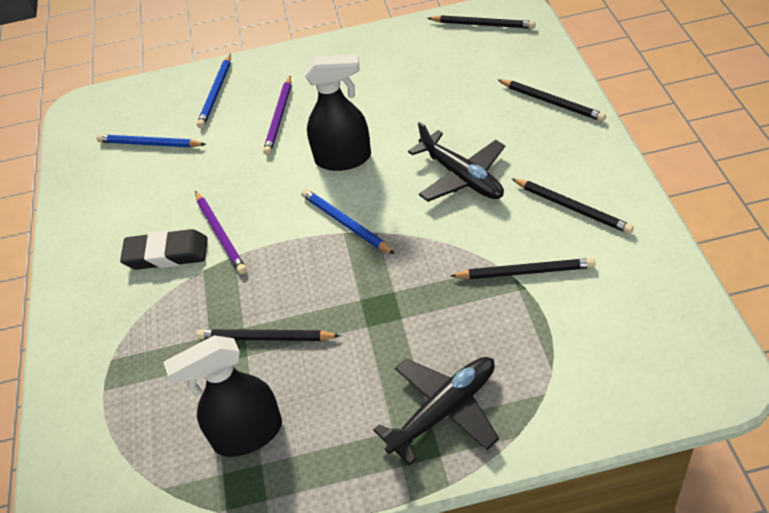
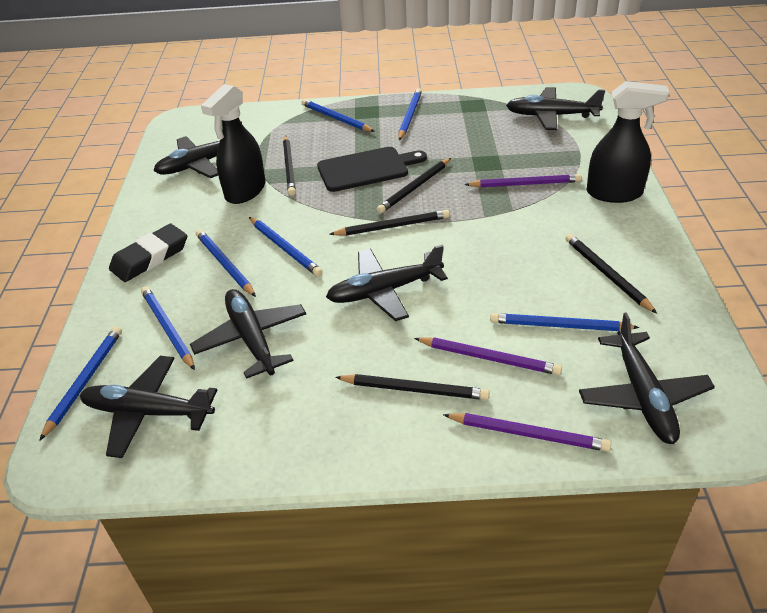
black cutting board: none = 0 -> [317,147,427,192] = 1
black plane: [373,357,499,465] [408,122,505,202] = 2 -> [80,356,217,458] [153,121,242,178] [190,289,306,379] [326,244,448,321] [506,87,605,130] [579,312,715,444] = 6
blue pencil: [97,134,206,148] [197,54,231,128] [301,189,395,254] = 3 -> [39,326,122,441] [141,286,195,370] [196,229,256,297] [249,217,323,277] [301,99,375,132] [399,88,422,140] [490,313,640,331] = 7
purple pencil: [195,191,247,274] [263,76,291,155] = 2 -> [414,337,562,375] [443,413,611,452] [464,174,582,188] = 3

